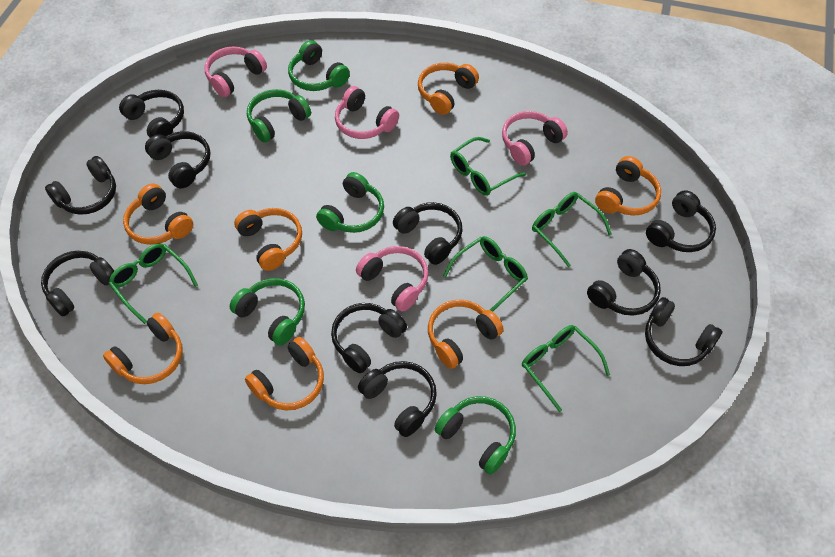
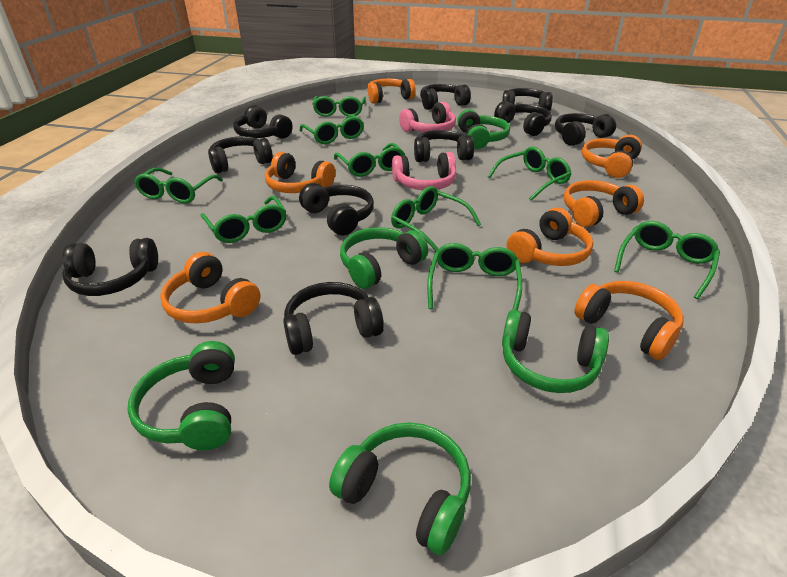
green glasses: [108,243,198,324] [443,236,528,312] [450,137,526,196] [522,325,610,412] [532,192,612,267] = 5 -> [134,168,223,203] [201,196,287,243] [299,115,364,144] [313,96,366,117] [334,143,405,177] [391,186,481,251] [427,243,522,310] [488,146,571,201] [614,221,720,299] = 9
pink headphones: [205,47,267,97] [335,86,399,139] [356,246,429,312] [502,111,568,166] = 4 -> [392,152,456,190] [399,102,456,132] = 2

